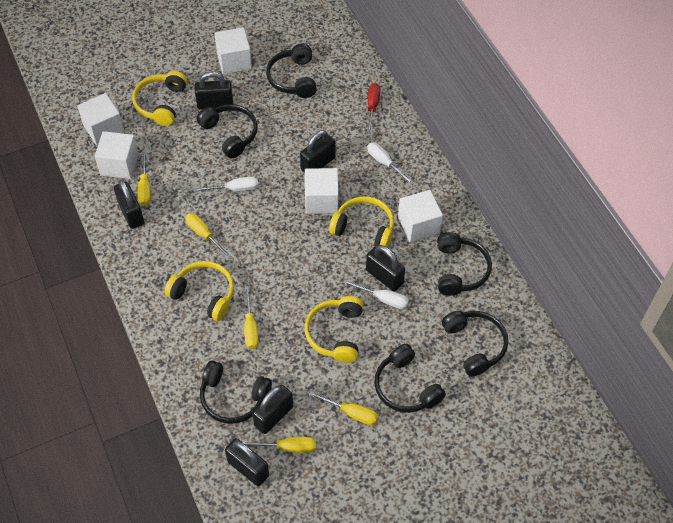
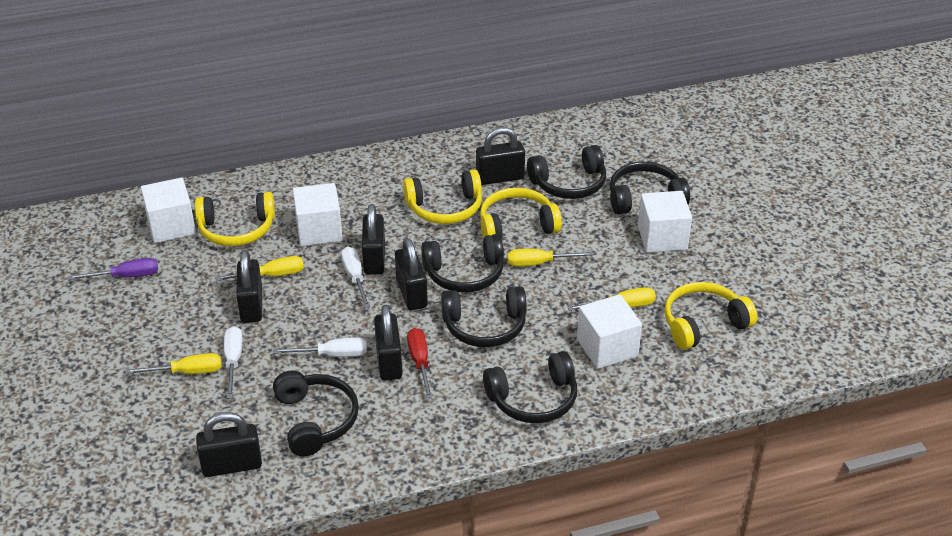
purple screwdriver: none = 0 -> [68,258,158,280] = 1
white cube: [77,93,124,145] [95,131,139,179] [214,27,252,74] [305,168,339,214] [398,190,443,242] = 5 -> [141,178,196,243] [293,183,343,246] [577,294,642,369] [638,191,692,253] = 4
yellow screwdriver: [138,152,151,206] [185,213,231,259] [242,437,316,453] [244,286,259,349] [309,391,378,425] = 5 -> [125,353,222,374] [216,256,304,281] [508,249,594,266] [568,287,656,311] = 4

